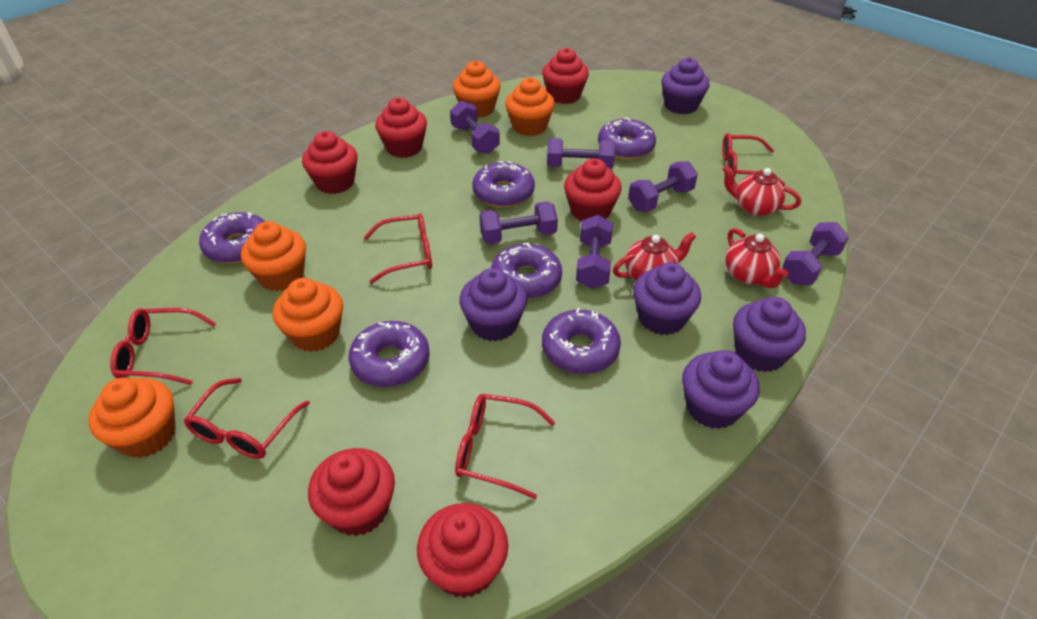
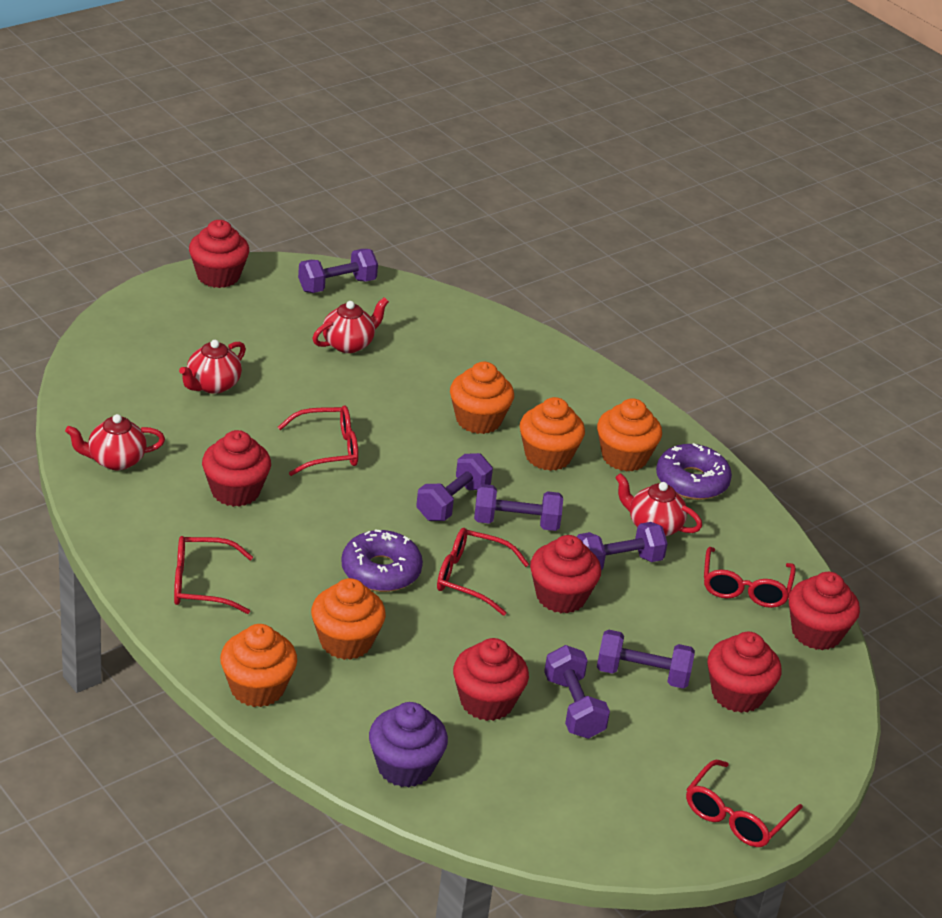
purple cupcake: [459,268,527,341] [633,262,701,335] [661,57,709,114] [682,350,760,429] [733,297,806,372] = 5 -> [369,702,448,788] = 1
purple donut: [199,212,265,264] [349,321,430,387] [472,161,535,207] [491,243,562,299] [542,308,621,374] [598,118,656,159] = 6 -> [341,529,423,592] [656,443,732,500] = 2
red teapot: [613,232,696,281] [723,165,801,216] [725,228,789,288] = 3 -> [65,414,165,470] [179,340,246,394] [313,297,389,353] [615,473,702,536] = 4

